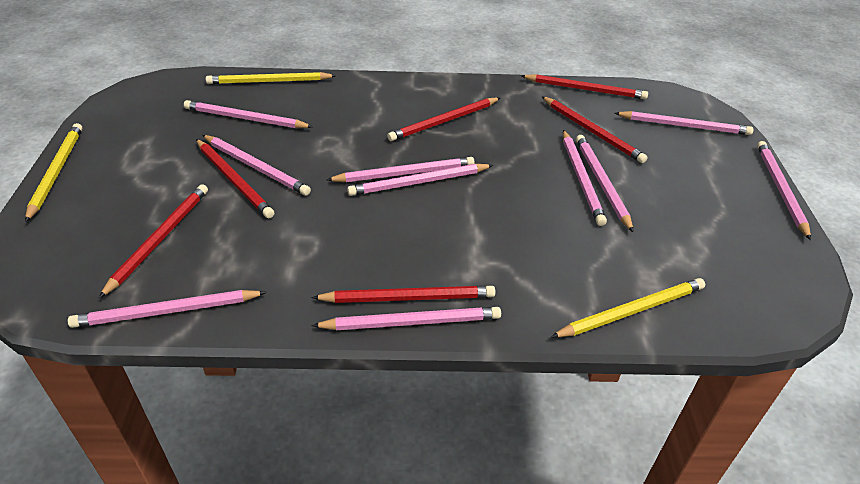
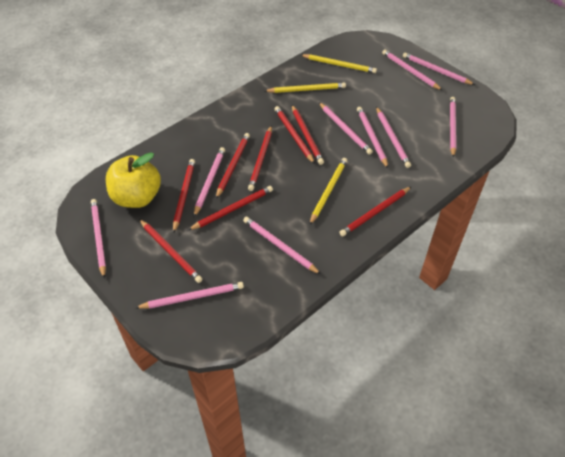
red pencil: [99,184,208,298] [196,139,274,218] [312,286,495,303] [387,97,500,141] [521,74,648,100] [541,96,648,163] = 6 -> [139,219,202,283] [173,159,195,233] [188,186,273,230] [216,133,250,199] [248,125,272,191] [275,106,315,164] [292,105,324,165] [339,187,411,236] = 8
yellow apple: none = 0 -> [106,152,161,208] = 1

